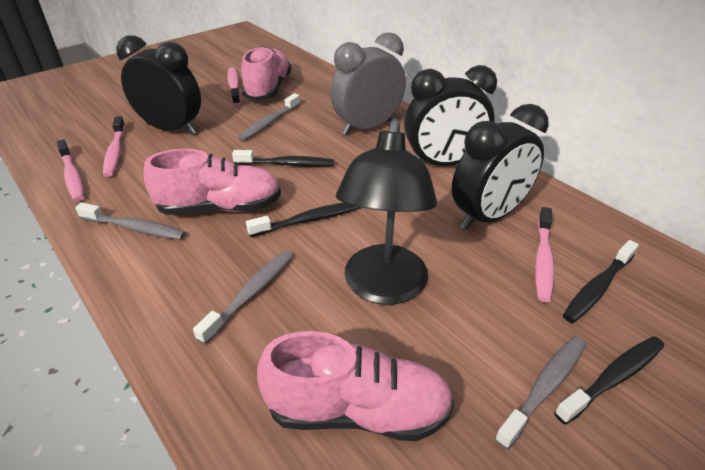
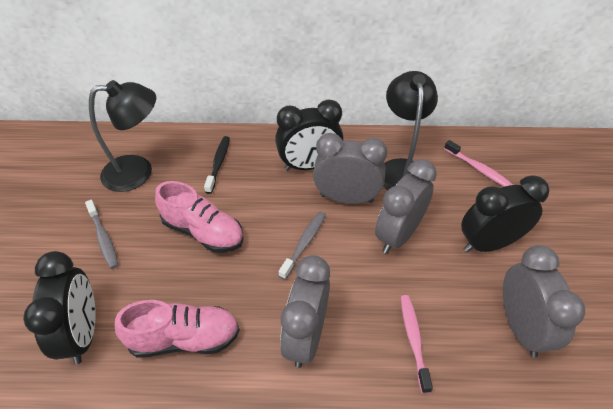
black lamp: [336,119,437,305] = 1 -> [89,80,156,192] [383,71,438,190] = 2
black toothbrush: [232,150,334,167] [246,203,360,237] [554,336,664,424] [563,240,639,323] = 4 -> [204,136,230,194] = 1
grey clock: [330,32,406,135] = 1 -> [280,255,330,368] [313,133,387,204] [375,159,437,254] [503,245,585,358] = 4
grey toothbrush: [75,202,186,240] [193,251,293,344] [238,93,300,141] [495,336,586,450] = 4 -> [85,200,118,269] [279,211,326,280] = 2
pink shoe: [143,149,281,215] [241,46,292,100] [257,331,454,441] = 3 -> [115,300,240,358] [155,181,244,253] = 2
pink toothbrush: [56,139,84,202] [103,116,125,177] [227,67,241,106] [535,207,554,302] = 4 -> [401,295,433,394] [444,140,513,187] = 2

